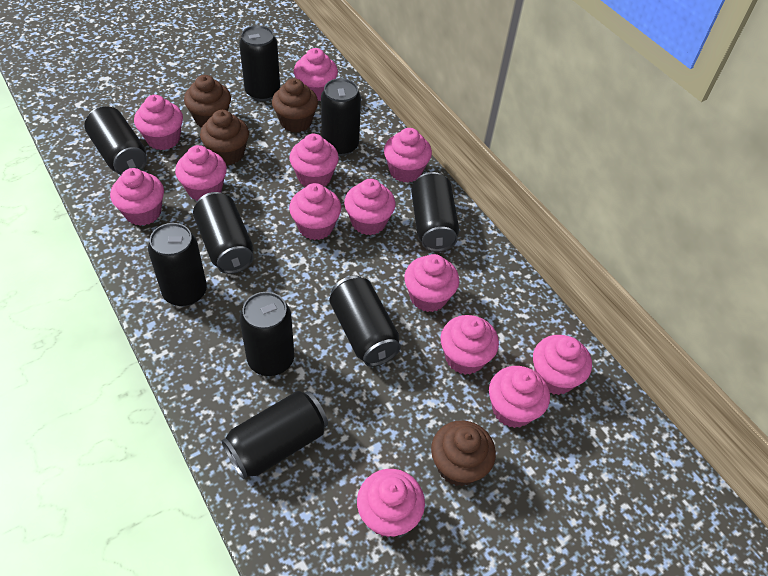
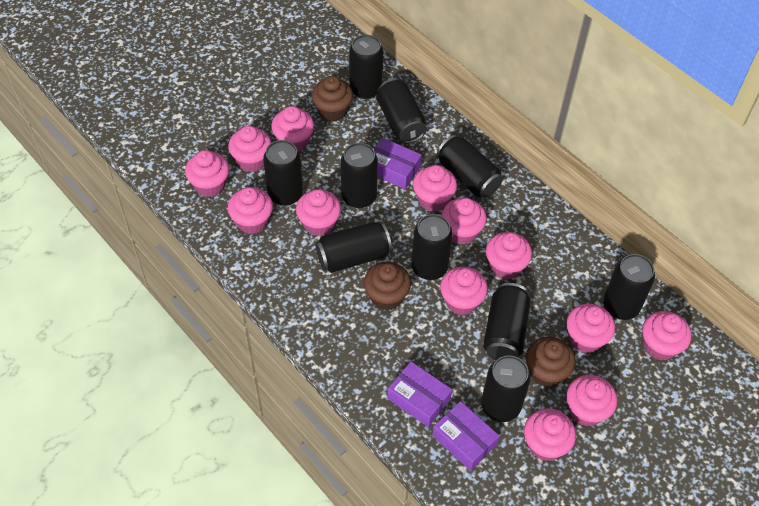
black can: [84,106,147,175] [148,223,207,306] [193,192,254,274] [221,391,328,479] [239,25,280,101] [240,292,294,376] [321,78,361,156] [329,276,401,367] [411,172,459,252] = 9 -> [263,140,303,206] [316,222,392,273] [341,143,378,208] [349,35,383,99] [376,79,427,143] [411,214,453,280] [437,135,503,198] [481,355,531,422] [483,283,531,360] [603,254,655,320] = 10
brown cupcake: [184,75,231,127] [200,110,249,165] [272,78,318,132] [431,420,496,486] = 4 -> [311,76,353,122] [364,262,411,311] [526,337,575,387] = 3
purple box: none = 0 -> [374,138,422,189] [387,362,452,427] [432,401,499,471] = 3

